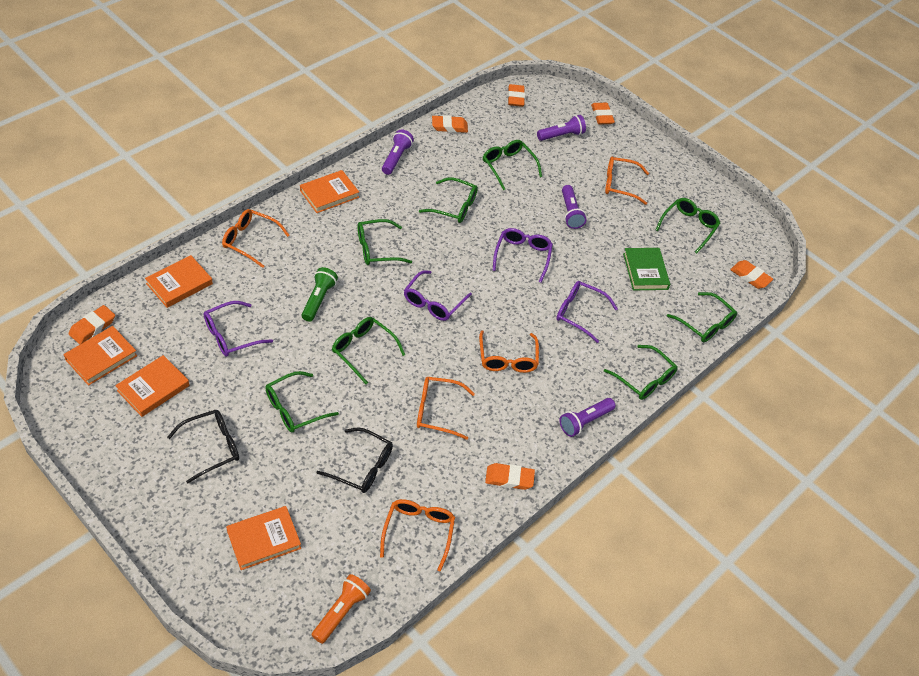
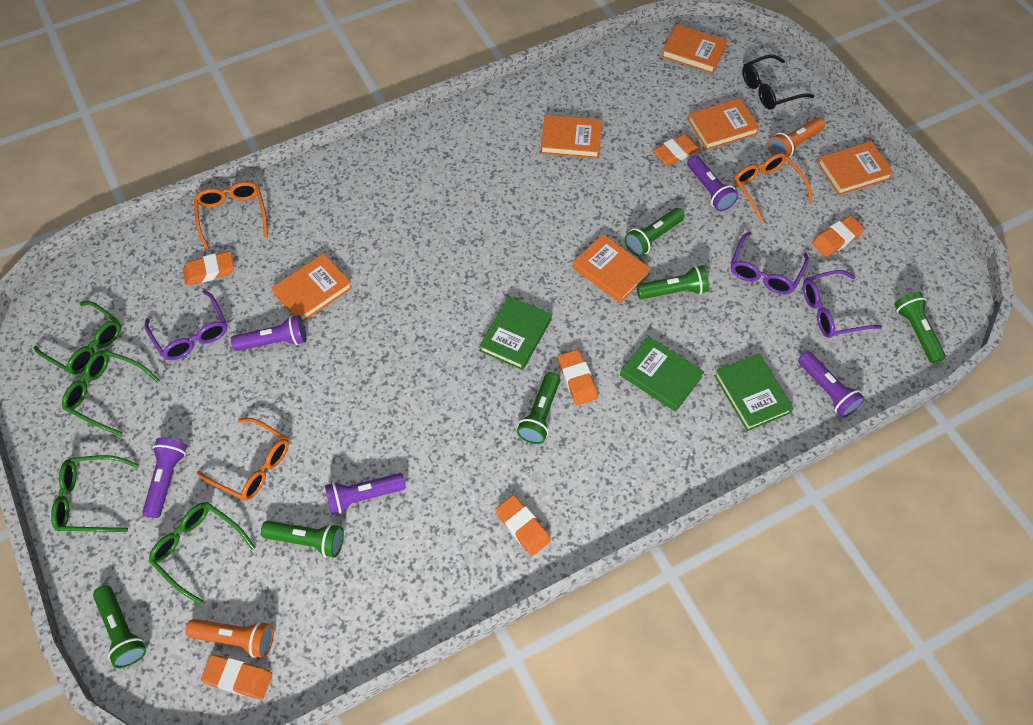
black glasses: [167,410,239,483] [317,427,393,493] = 2 -> [742,54,814,110] = 1
green book: [623,248,670,290] = 1 -> [479,296,552,370] [620,336,704,412] [714,354,794,431] = 3
green flashlight: [302,267,338,322] = 1 -> [93,585,146,668] [261,521,344,558] [517,372,560,444] [625,208,685,257] [637,265,709,299] [894,292,946,363] = 6
green glasses: [265,371,339,433] [332,317,405,384] [358,219,412,265] [419,177,478,223] [483,140,542,190] [604,345,678,400] [656,198,720,254] [667,292,737,342] = 8 -> [33,301,121,374] [51,455,139,532] [62,350,159,436] [149,502,255,605] = 4
orange book: [64,326,137,386] [115,355,190,417] [145,255,213,308] [226,506,301,570] [300,170,359,213] = 5 -> [272,253,352,322] [540,115,602,158] [573,234,651,303] [661,24,728,74] [688,98,760,150] [817,141,894,195] = 6
orange flashlight: [312,574,371,644] = 1 -> [186,619,274,658] [768,118,825,157] = 2
orange glasses: [222,209,290,268] [380,499,455,572] [417,377,475,440] [479,330,539,373] [605,157,649,205] = 5 -> [194,182,268,250] [197,418,289,501] [734,153,813,225] = 3
purple flashlight: [382,130,414,175] [537,115,586,141] [559,398,615,437] [562,185,586,229] = 4 -> [142,438,187,518] [231,315,306,351] [325,473,406,515] [687,155,738,211] [798,351,865,418] = 5
purple glasses: [204,301,273,357] [404,270,472,321] [493,228,553,283] [556,281,618,343] = 4 -> [145,290,227,360] [731,232,809,295] [803,270,882,338] = 3

